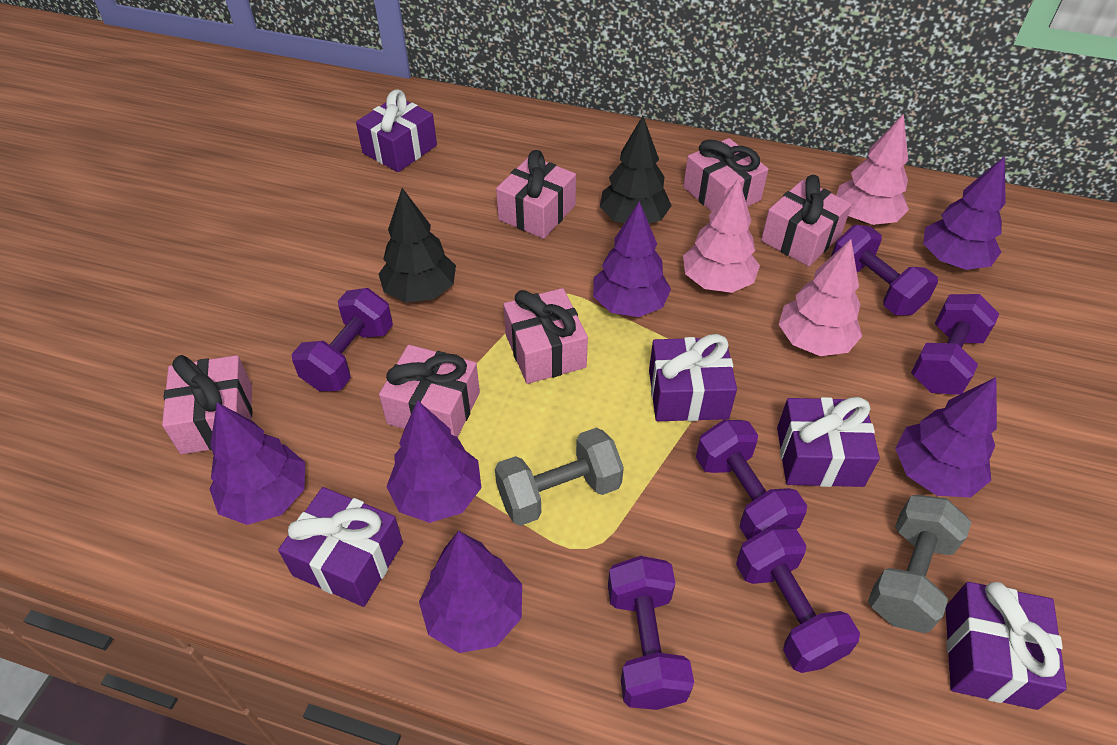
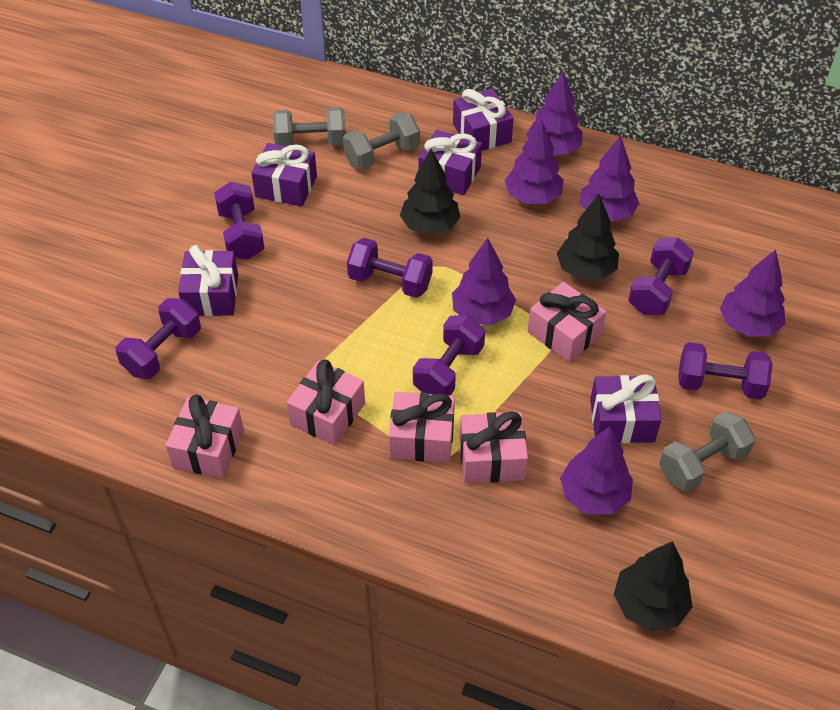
black tree: [379,188,456,302] [600,116,672,224] = 2 -> [400,149,461,235] [557,194,619,280] [614,541,693,631] = 3
grey dumbbell: [495,428,624,526] [868,495,971,633] = 2 -> [273,107,346,146] [343,112,420,170] [659,411,755,492] = 3
pink gift: [162,355,252,454] [379,345,480,437] [496,150,576,239] [503,288,588,384] [683,138,768,212] [761,175,852,266] = 6 -> [165,394,244,478] [287,359,365,445] [389,391,455,463] [460,411,528,483] [528,282,606,362] = 5
pink tree: [683,178,760,293] [778,239,862,356] [836,114,909,225] = 3 -> none = 0

